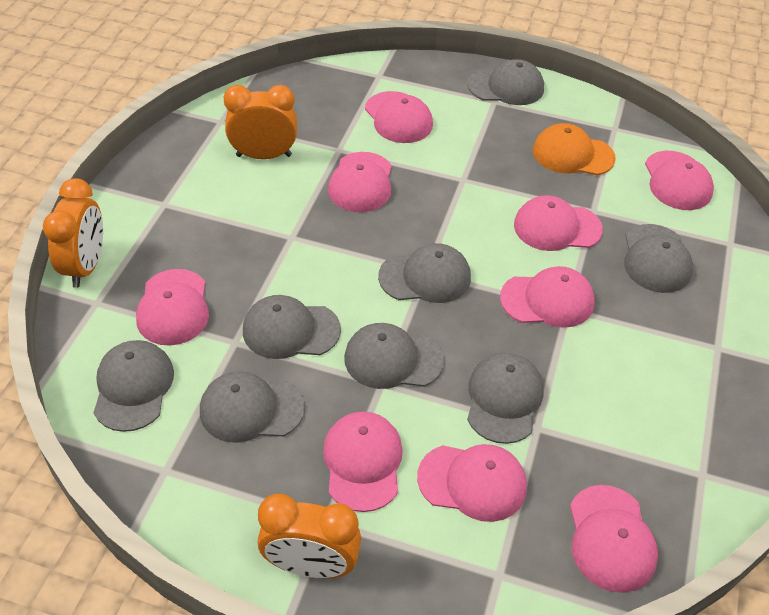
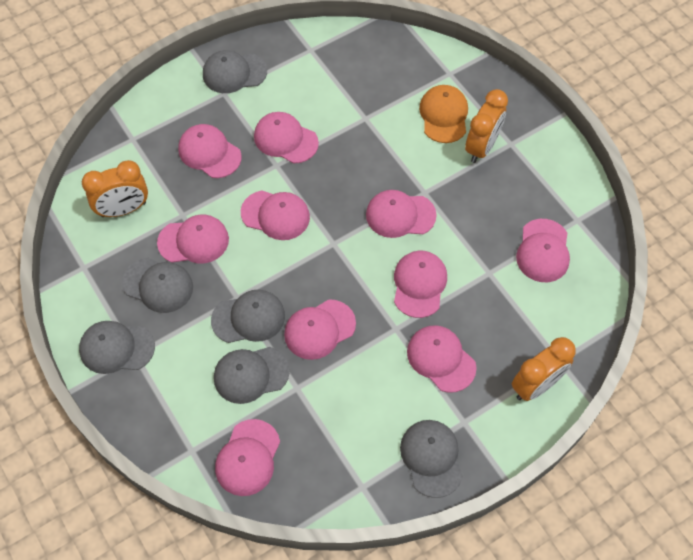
grey cap: [93,340,174,432] [200,371,305,443] [243,295,341,359] [344,323,445,389] [378,243,471,303] [467,353,544,444] [468,59,544,105] [624,224,693,293] = 8 -> [79,321,155,374] [122,258,193,313] [203,50,267,93] [211,290,285,343] [214,347,290,404] [400,420,463,498] = 6
pink cap: [136,269,209,346] [323,412,403,512] [328,152,392,212] [365,91,433,143] [417,444,527,522] [500,266,595,328] [514,195,603,251] [570,485,658,593] [645,151,714,210] = 9 -> [157,215,229,263] [178,124,242,178] [215,419,280,496] [241,190,310,240] [254,112,319,164] [284,299,356,360] [366,190,437,238] [394,251,447,318] [407,325,476,393] [516,219,570,282] = 10

